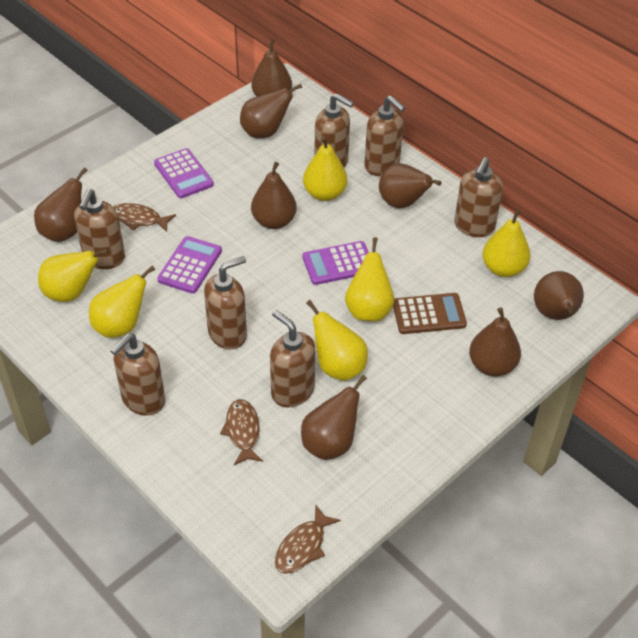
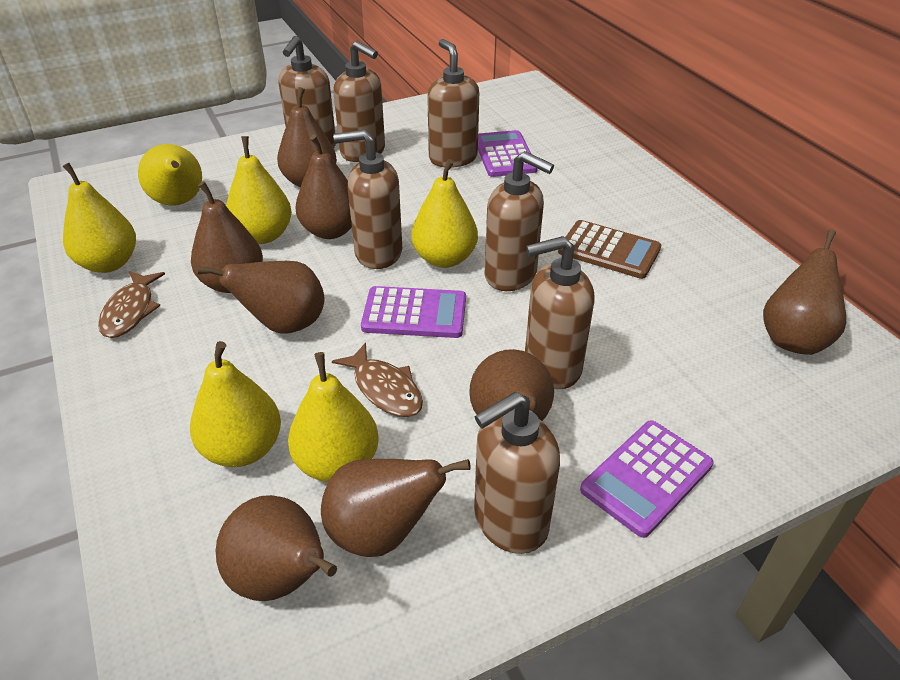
brown fish: [113,203,176,232] [220,399,263,465] [275,505,341,574] = 3 -> [98,271,165,338] [332,342,423,417] = 2

